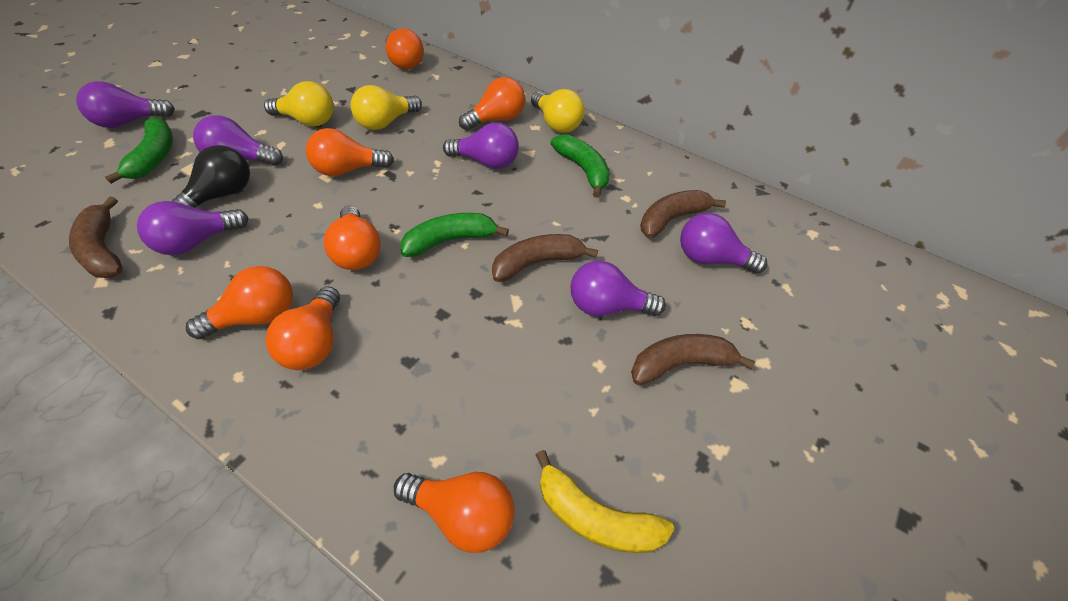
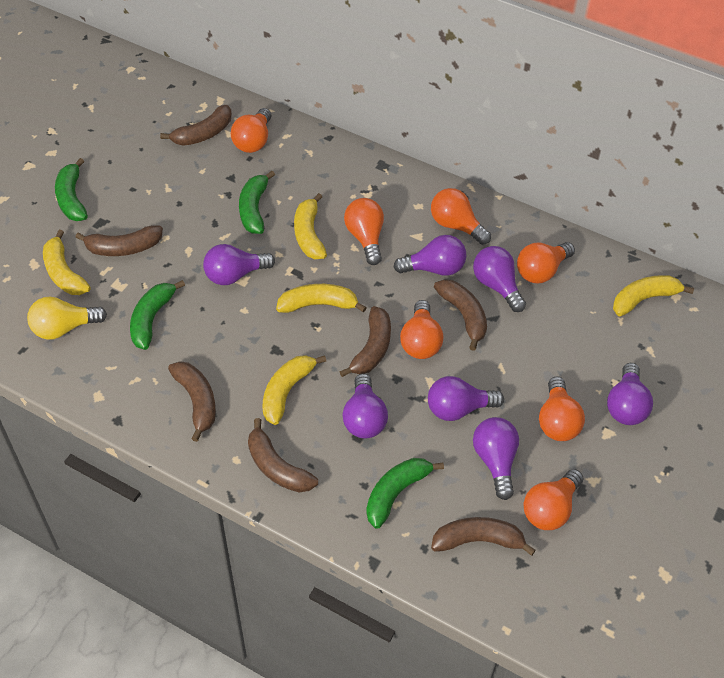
black light bulb: [172,145,250,208] = 1 -> none = 0
brown banana: [69,197,123,278] [492,234,598,282] [631,334,755,385] [640,190,726,238] = 4 -> [75,225,163,256] [160,105,232,146] [168,361,216,442] [248,418,318,492] [340,306,391,377] [431,517,536,556] [434,279,487,351] = 7
green banana: [105,117,173,184] [401,213,509,257] [551,134,610,198] = 3 -> [55,158,88,221] [130,280,185,350] [239,171,275,234] [366,458,444,529] = 4
purple light bulb: [76,81,175,128] [137,201,249,255] [193,115,283,166] [443,123,519,169] [571,260,666,316] [680,213,767,274] = 6 -> [203,244,275,285] [342,373,388,439] [394,235,466,276] [428,376,504,421] [473,246,526,312] [473,417,519,500] [607,363,653,425] = 7
yellow banana: [535,450,674,553] = 1 -> [43,230,90,295] [263,355,326,425] [276,284,367,313] [294,193,327,259] [613,275,694,317] = 5
yellow light bulb: [264,81,333,126] [351,85,422,130] [531,89,585,133] = 3 -> [27,297,107,340] = 1

